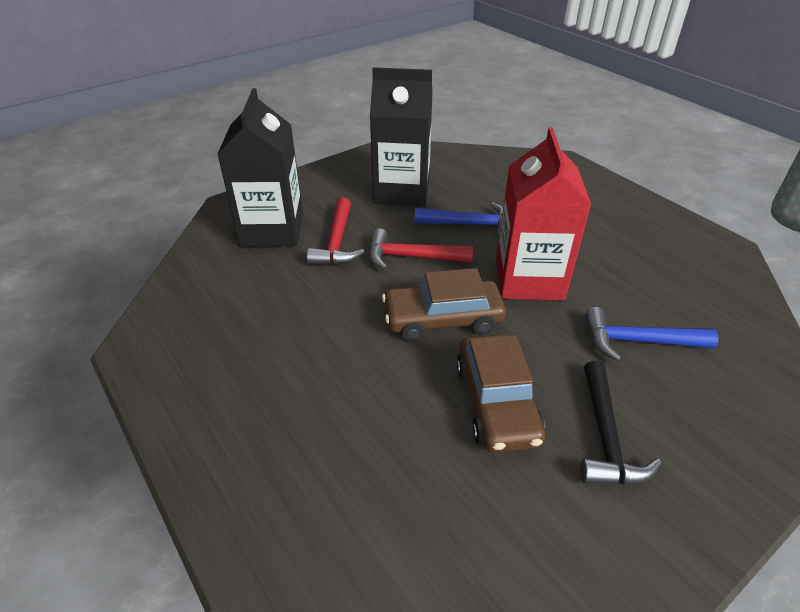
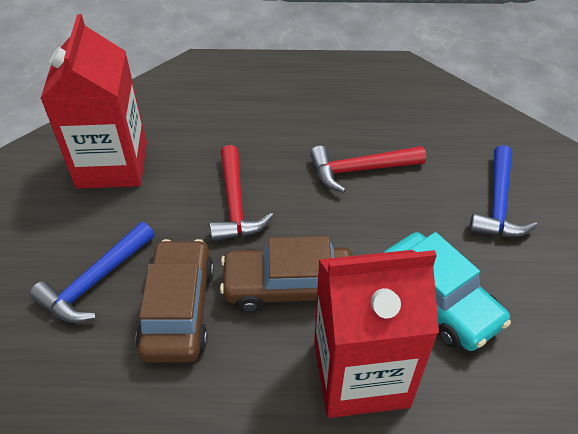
black carton: [217,88,303,247] [370,67,432,207] = 2 -> none = 0
black hammer: [580,361,662,484] = 1 -> none = 0
red carton: [496,127,591,300] = 1 -> [40,14,147,189] [314,250,439,418] = 2
turquoise car: none = 0 -> [383,232,511,351] = 1

